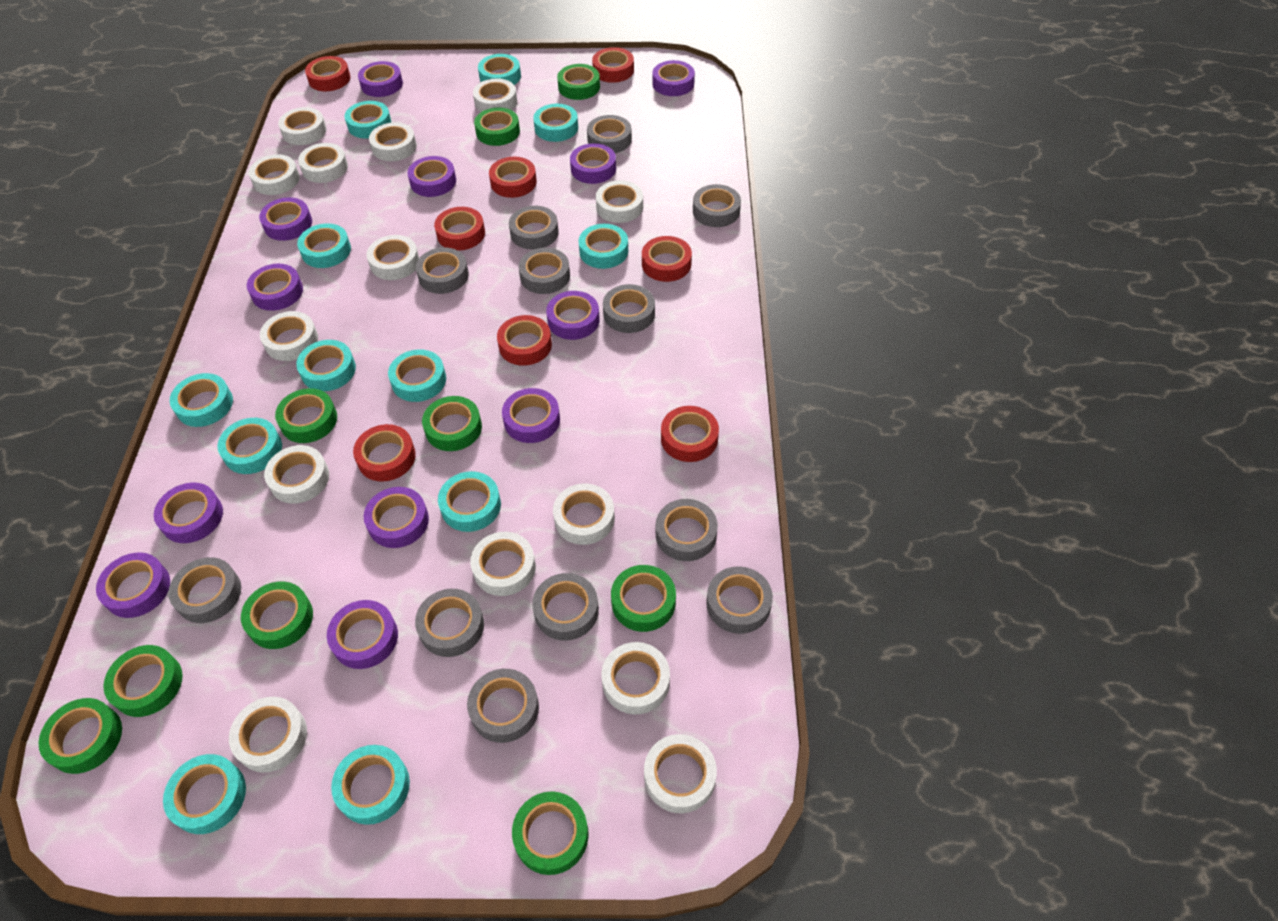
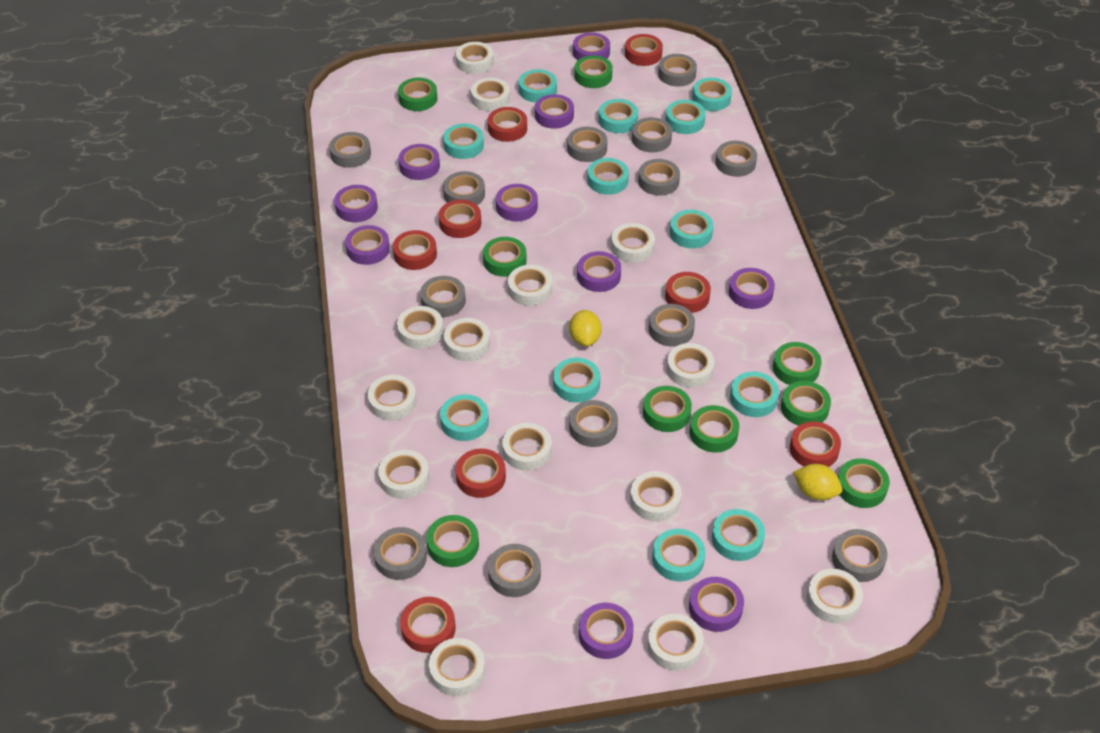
grey tape: [168,557,241,623] [415,589,484,657] [416,247,469,294] [467,669,539,743] [509,206,559,250] [518,248,570,294] [532,573,599,640] [587,115,632,153] [603,284,655,333] [656,499,718,561] [693,184,741,227] [706,566,773,634] = 12 -> [329,132,371,168] [373,527,427,580] [420,276,466,317] [443,171,485,205] [488,544,541,597] [567,127,607,162] [569,400,618,447] [632,117,672,152] [638,159,680,196] [649,304,695,347] [658,54,697,86] [715,141,757,177] [832,529,888,582] = 13
purple tape: [96,552,170,618] [154,483,223,543] [247,264,303,311] [259,197,312,241] [327,600,398,669] [358,61,403,97] [364,487,429,548] [408,156,456,197] [502,388,560,443] [546,291,600,340] [570,143,616,184] [652,60,695,96] = 12 -> [334,185,378,222] [345,225,390,265] [398,144,440,180] [496,184,538,222] [535,94,574,129] [573,32,610,60] [577,251,621,292] [579,603,634,659] [689,577,744,632] [729,268,775,309] = 10
yellow lemon: none = 0 -> [569,310,602,346] [793,464,842,500] = 2

